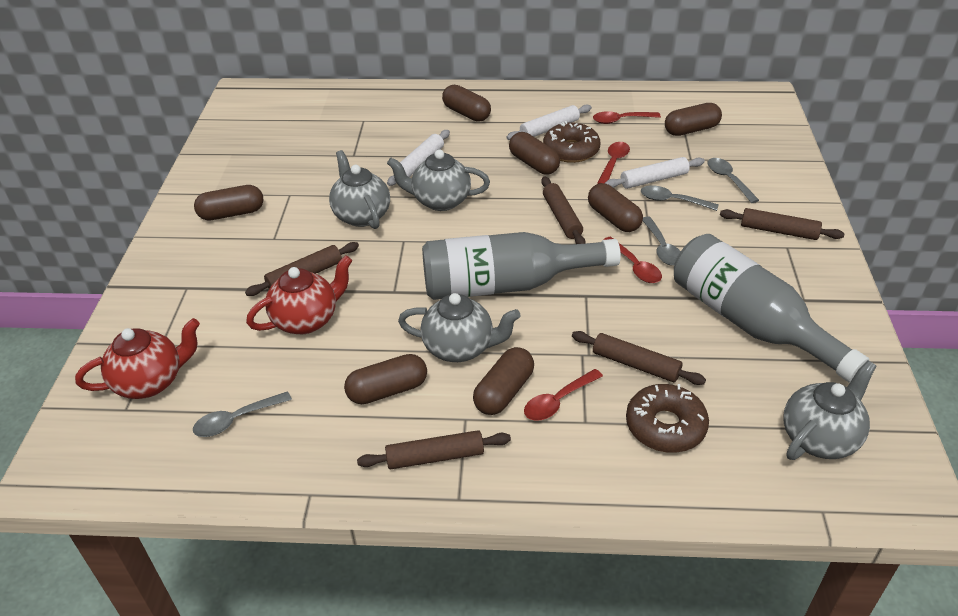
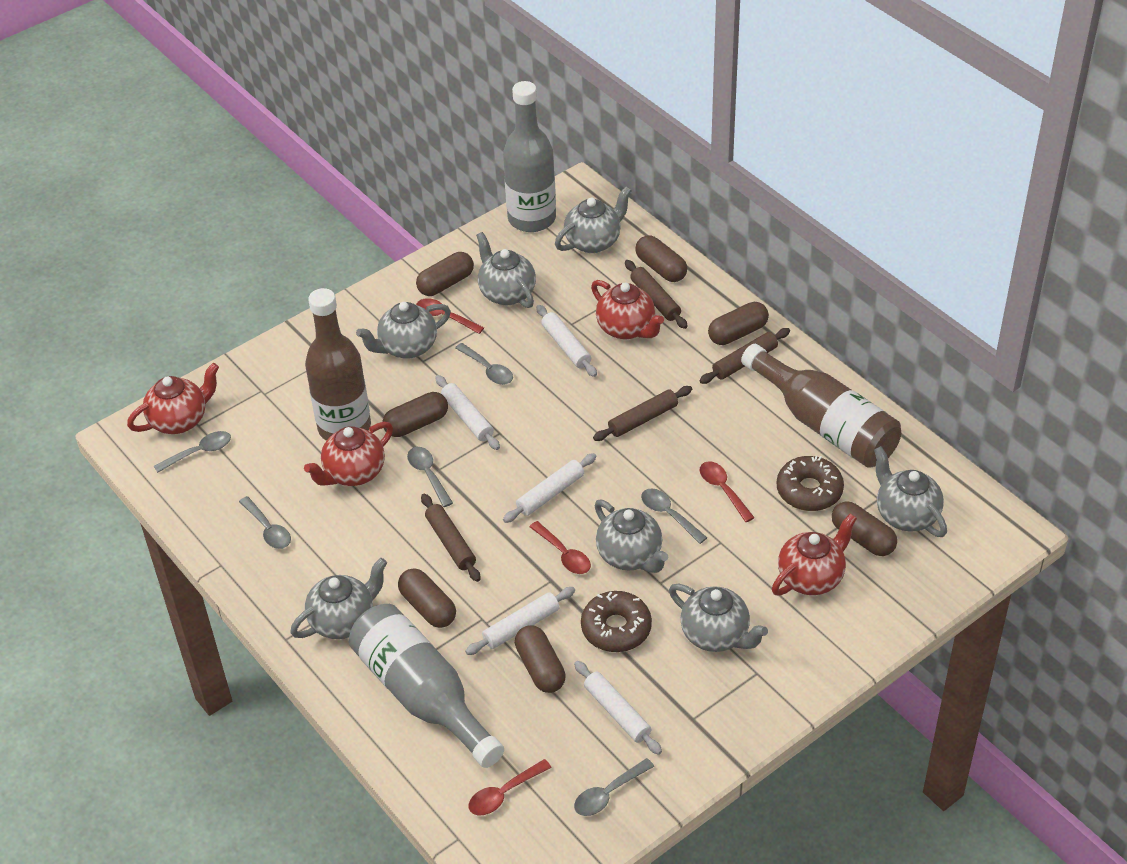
brown bottle: none = 0 -> [305,288,371,441] [741,344,901,468] = 2
brown rolling pin: [245,242,359,296] [357,430,511,469] [541,177,586,244] [572,331,706,385] [720,208,844,240] = 5 -> [421,494,480,582] [593,386,692,441] [625,260,688,329] [699,328,790,384] = 4
grey spoon: [193,391,292,437] [641,185,719,211] [643,217,681,266] [707,158,759,203] = 4 -> [154,431,231,473] [239,496,291,549] [407,447,453,507] [455,343,513,385] [574,758,654,816] [641,488,707,544] = 6
grey teapot: [329,150,390,229] [387,150,490,211] [398,293,521,362] [783,360,876,460] = 4 -> [290,558,387,639] [356,302,451,359] [476,232,536,308] [555,186,632,253] [594,500,668,573] [669,584,768,652] [874,446,947,537] = 7
red teapot: [75,318,200,399] [246,255,352,334] = 2 -> [127,363,219,434] [304,422,393,486] [591,280,664,339] [772,513,857,596] = 4
white rolling pin: [387,130,450,186] [506,104,592,140] [605,157,705,189] = 3 -> [435,375,500,450] [465,587,575,655] [503,453,597,523] [536,305,597,377] [574,661,662,755] = 5

